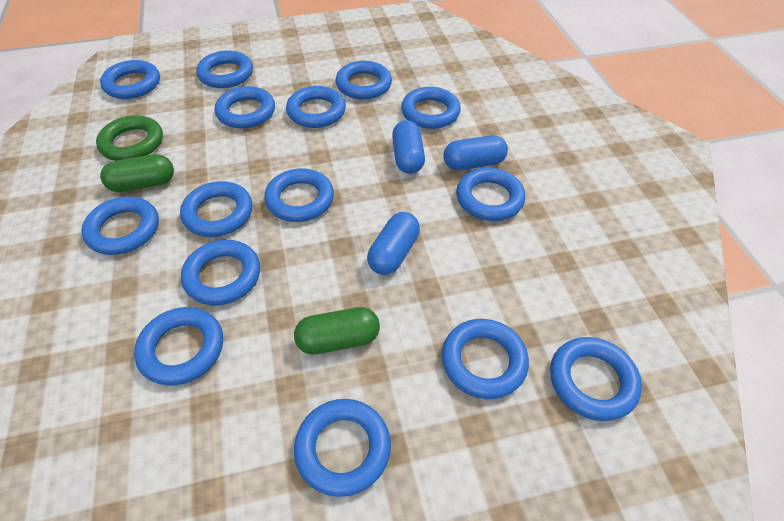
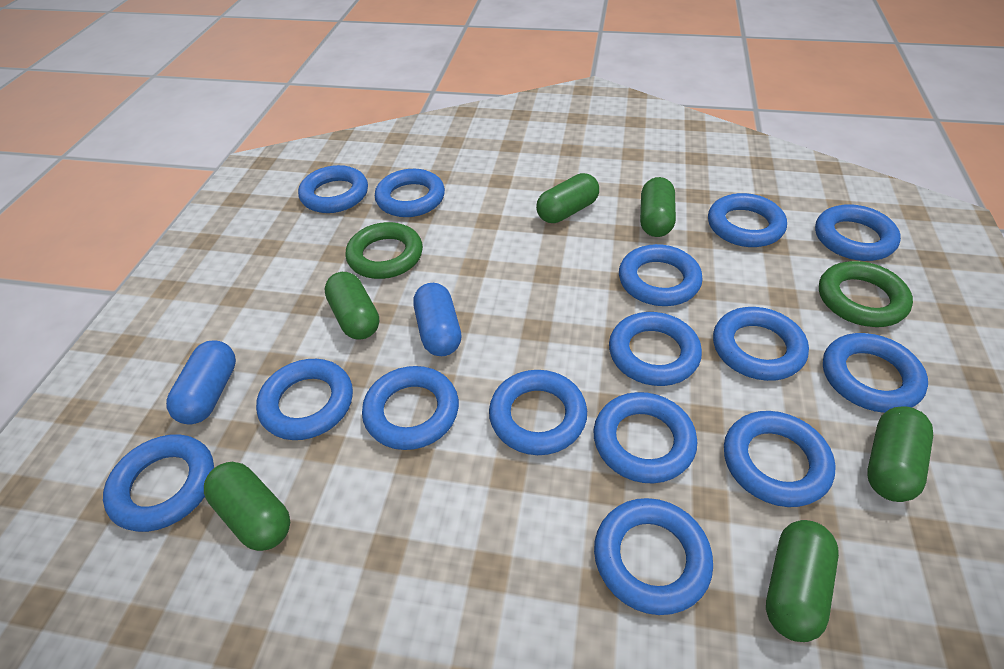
blue capsule: [367,212,420,275] [392,120,425,174] [443,135,508,170] = 3 -> [166,340,236,425] [413,283,461,356] = 2
green capsule: [100,154,174,192] [294,307,380,355] = 2 -> [204,462,290,551] [324,272,379,340] [536,173,599,223] [640,177,676,237] [766,520,839,642] [867,406,933,502] = 6
green ring: [96,115,163,161] = 1 -> [345,222,423,279] [819,261,913,327] = 2

